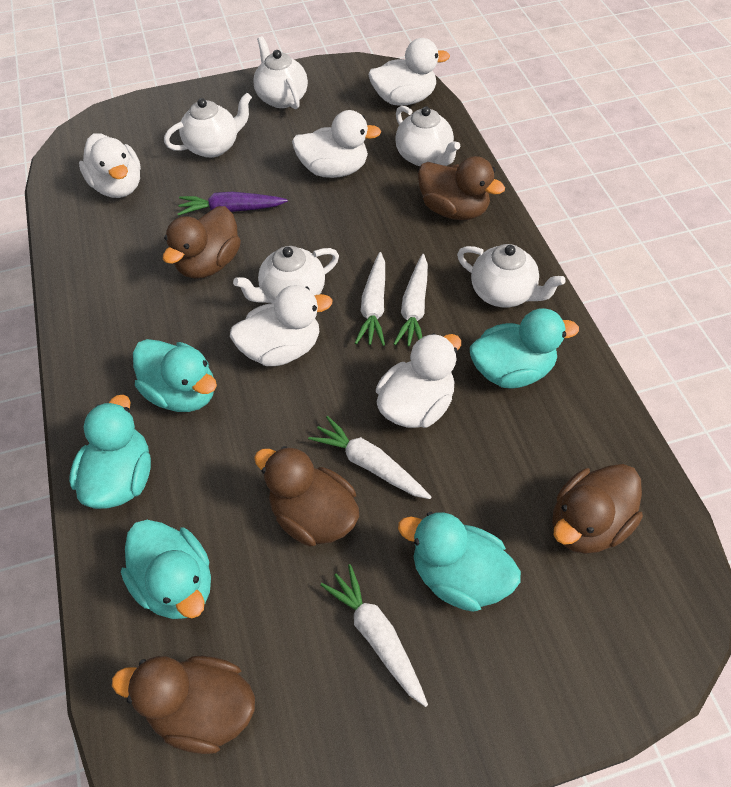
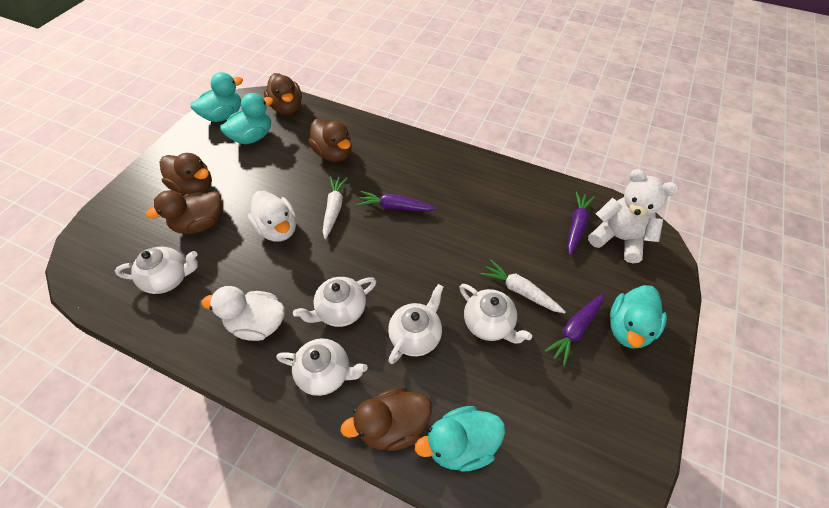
purple carrot: [178,192,288,216] = 1 -> [357,191,437,211] [545,293,604,366] [567,192,595,255] = 3
turquoise duck: [69,394,151,509] [121,520,211,619] [133,339,217,412] [398,512,521,612] [470,308,579,388] = 5 -> [191,72,243,122] [220,93,274,144] [415,406,505,472] [610,285,667,349] = 4
white carrot: [308,416,431,499] [320,564,428,707] [355,252,385,346] [394,254,428,347] = 4 -> [323,176,348,239] [481,260,566,313] = 2
white duck: [79,133,141,198] [230,285,332,366] [292,110,381,178] [369,38,450,106] [376,333,461,428] = 5 -> [201,286,285,341] [248,191,296,241] = 2
white teddy bear: none = 0 -> [588,169,679,263] = 1

